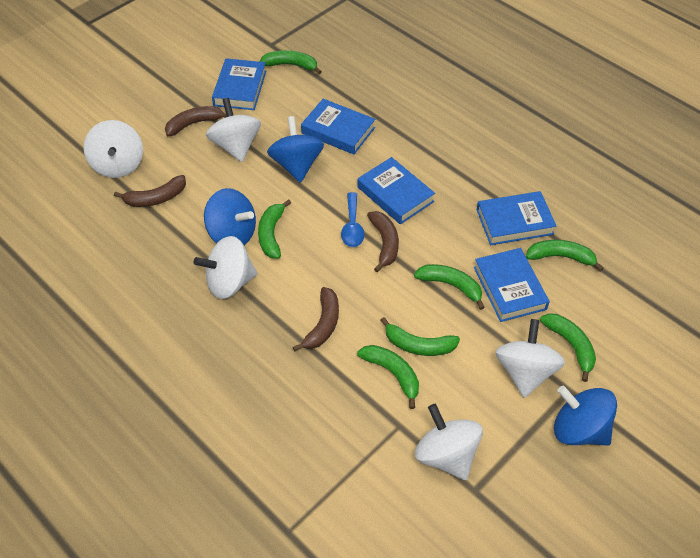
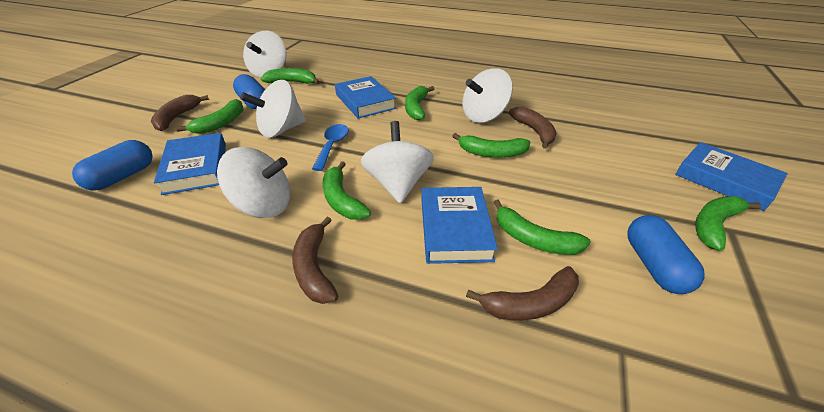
blue book: [212,58,266,110] [301,99,375,155] [357,157,435,224] [474,248,550,322] [477,191,557,245] = 5 -> [154,133,226,195] [335,76,396,118] [421,187,498,264] [675,142,788,211] = 4
blue capsule: none = 0 -> [72,140,153,191] [233,74,265,109] [627,215,705,294] = 3
blue spinning top: [204,188,256,245] [267,116,324,183] [554,386,617,446] = 3 -> none = 0

